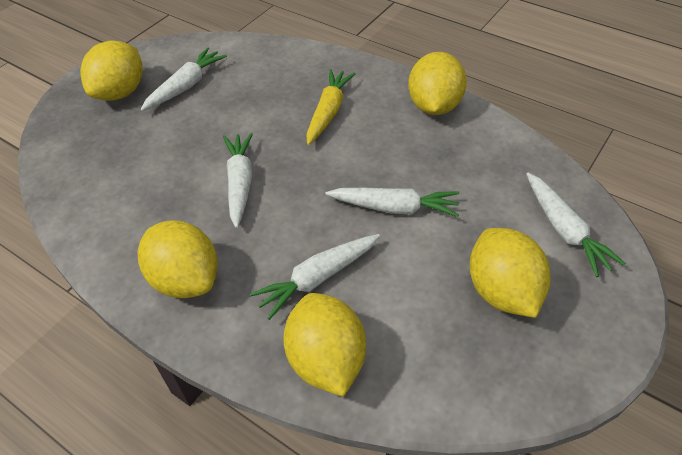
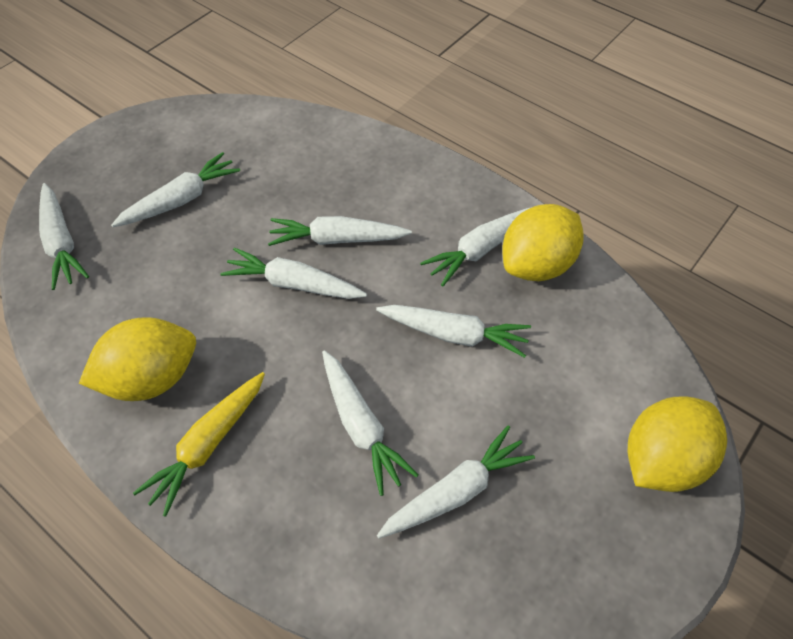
white carrot: [141,48,227,111] [223,133,253,228] [250,234,380,320] [326,188,459,217] [526,173,626,277] = 5 -> [39,183,89,290] [111,152,240,227] [220,247,367,299] [268,216,412,246] [322,350,418,496] [376,305,531,358] [377,425,535,538] [420,207,532,286] = 8
yellow lemon: [80,40,143,101] [138,220,218,298] [283,293,366,397] [408,52,467,115] [470,228,551,318] = 5 -> [79,317,196,401] [502,204,584,281] [628,396,727,492] = 3

